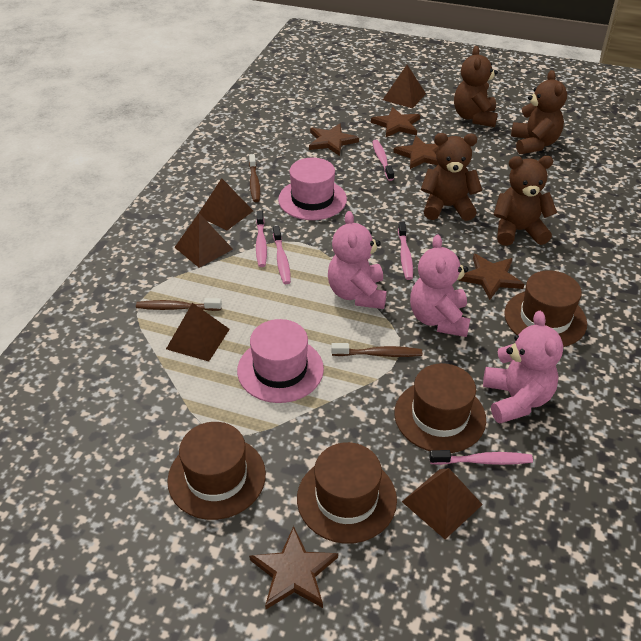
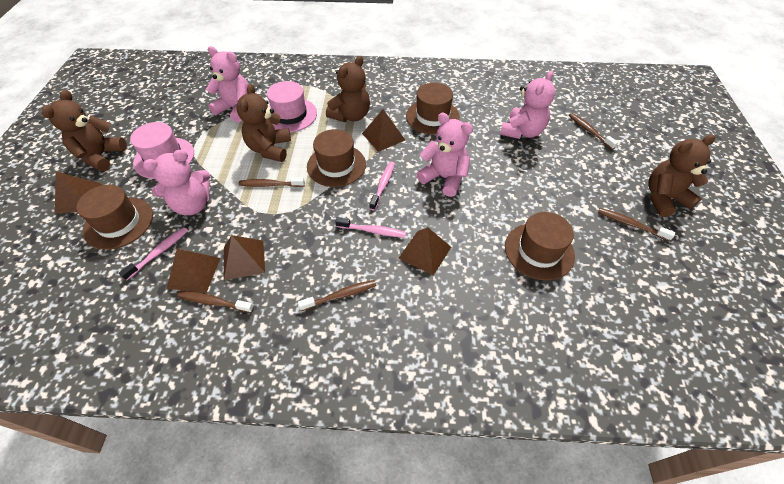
brown star: [249,526,338,609] [309,124,359,156] [371,107,420,137] [393,136,439,169] [458,254,525,300] = 5 -> none = 0
brown toothbrush: [136,298,222,311] [249,154,260,202] [331,343,422,357] = 3 -> [177,291,254,313] [239,177,305,187] [298,280,377,311] [569,113,618,150] [598,208,675,241] = 5
pink teddy bear: [328,211,387,309] [410,235,470,337] [483,311,563,423] = 3 -> [143,149,210,215] [206,46,248,122] [416,113,473,197] [500,71,555,139] = 4
pink toothbrush: [256,210,267,267] [273,226,291,284] [372,140,394,181] [398,222,413,280] [429,450,533,465] = 5 -> [119,227,188,280] [335,217,406,238] [369,162,395,210] = 3

